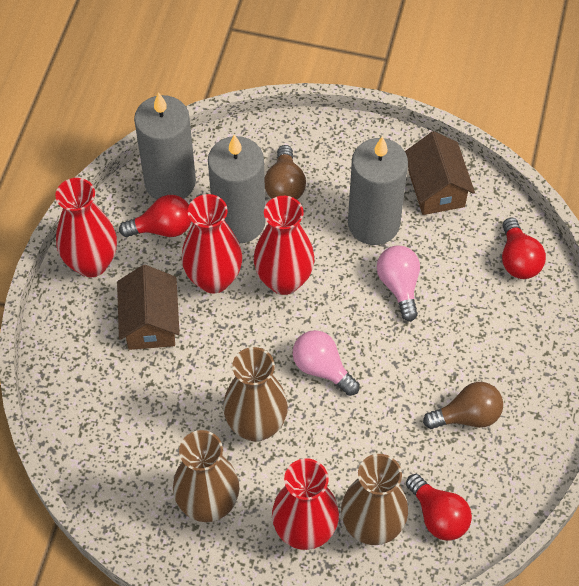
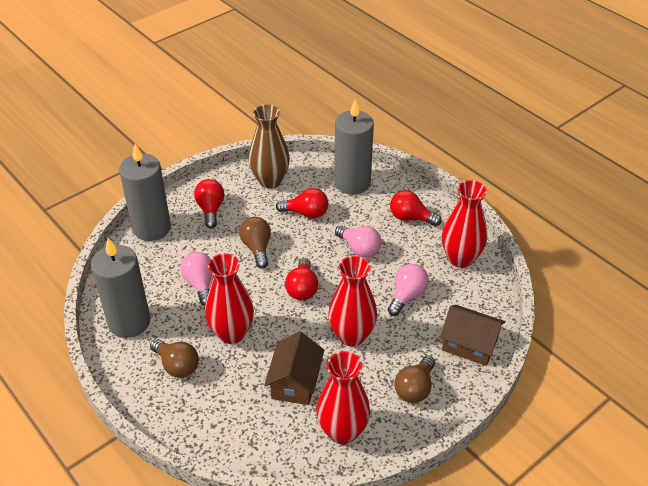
brown light bulb: [264,145,306,200] [423,382,503,429] = 2 -> [150,339,199,378] [239,217,271,269] [394,356,435,403] = 3
brown vase: [173,430,240,522] [223,347,288,442] [341,454,408,545] = 3 -> [249,104,290,189] = 1
pink light bulb: [293,330,360,396] [377,245,420,321] = 2 -> [180,252,212,306] [335,226,382,258] [388,264,429,316] = 3
red light bulb: [119,195,191,237] [406,474,472,541] [502,218,546,279] = 3 -> [194,179,225,229] [276,188,328,219] [285,258,318,300] [390,190,442,226] = 4

